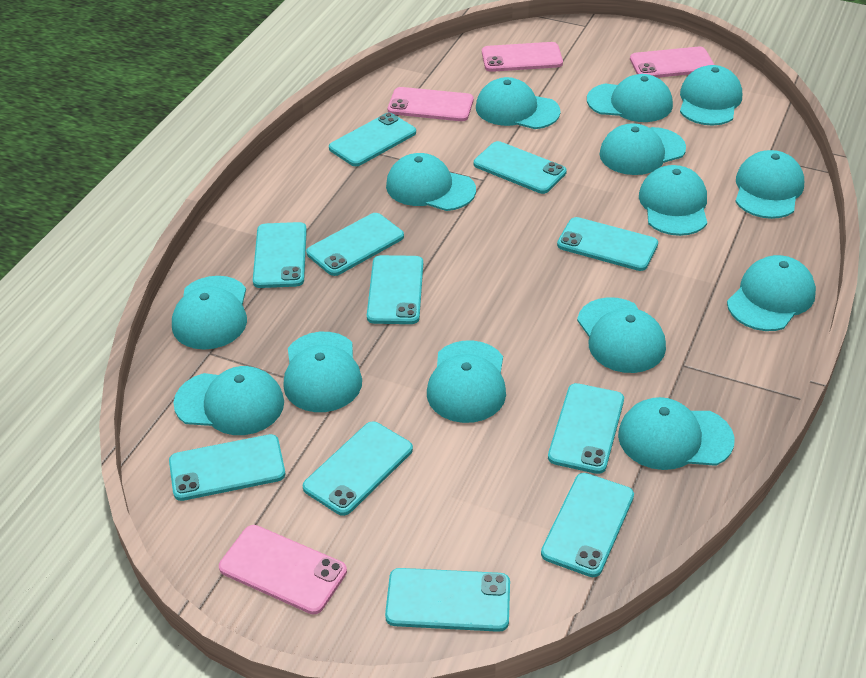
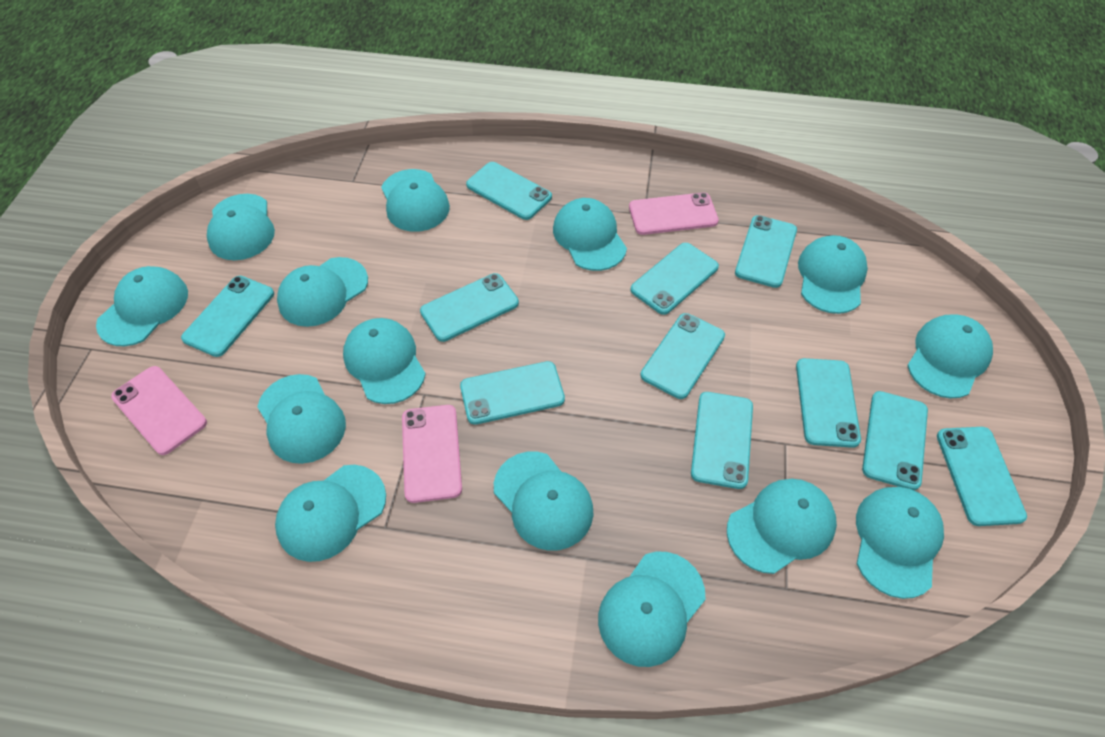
pink phone: [219,525,347,614] [388,87,474,121] [482,42,563,72] [630,47,714,78] = 4 -> [111,366,207,455] [402,405,462,503] [629,192,719,235] = 3

